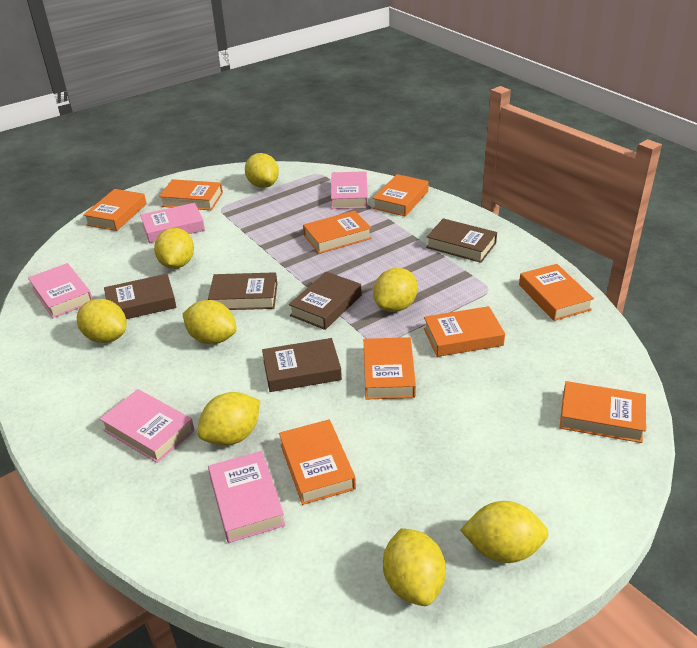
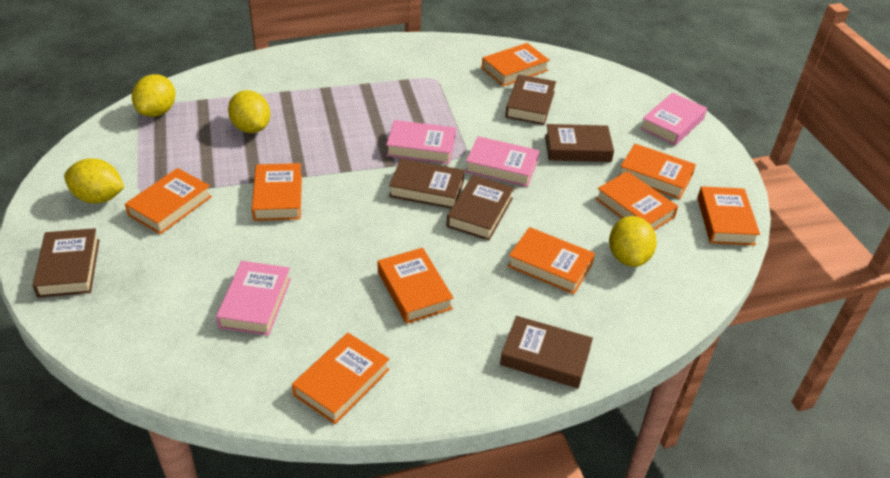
brown book: [104,274,177,319] [208,272,277,310] [262,338,342,392] [289,272,362,330] [426,218,497,263] = 5 -> [33,228,100,298] [389,159,465,208] [446,175,514,240] [500,316,593,388] [505,75,556,125] [545,124,614,162] = 6
pink book: [28,263,93,318] [100,389,194,463] [140,203,205,243] [208,451,285,543] [331,171,368,209] = 5 -> [216,261,291,336] [386,120,456,164] [465,136,539,187] [640,92,707,145] = 4
yellow lemon: [77,299,127,343] [154,228,194,269] [183,300,237,344] [197,392,261,446] [245,153,279,188] [373,268,418,312] [383,528,446,606] [460,501,549,563] = 8 -> [64,158,125,203] [132,74,175,117] [228,90,270,133] [609,216,657,267] = 4

